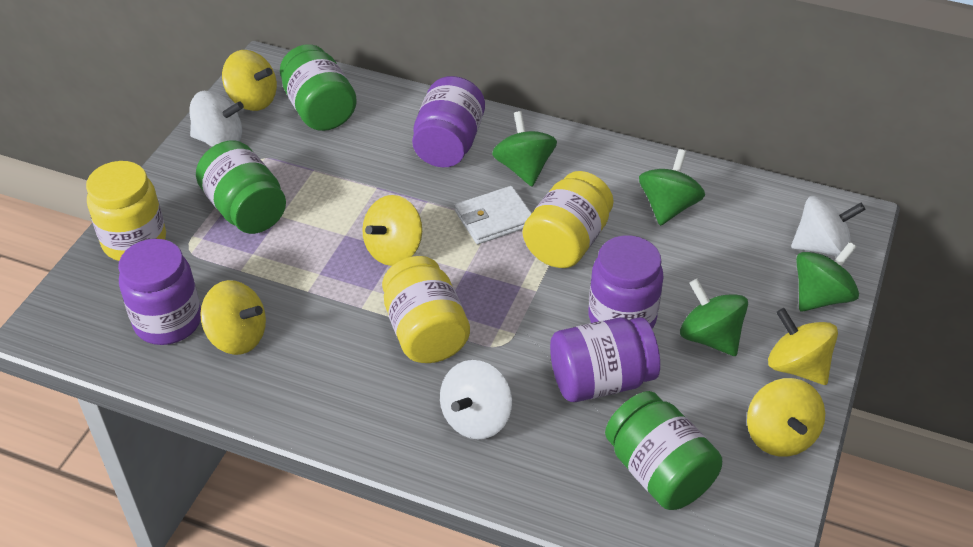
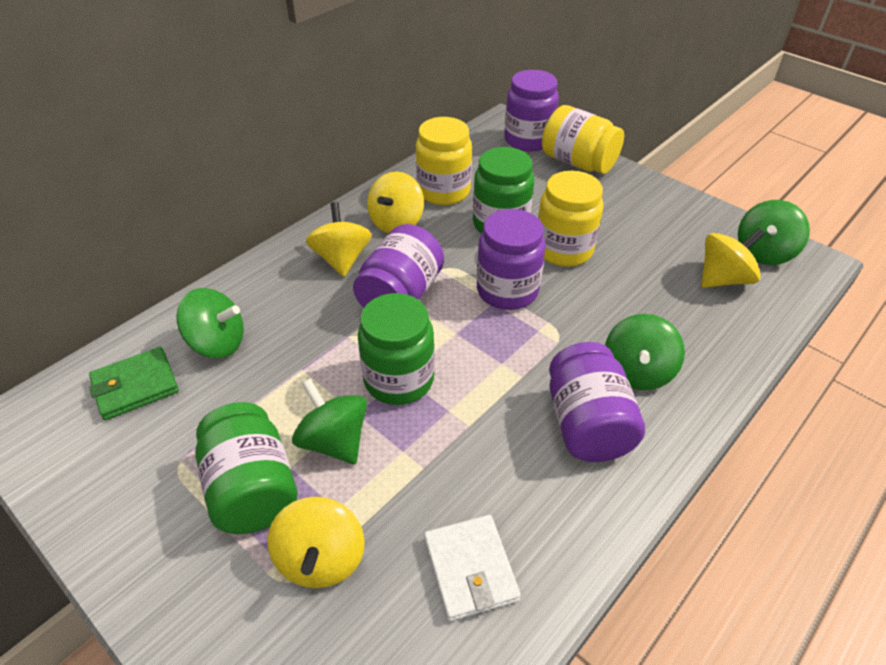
green wallet: none = 0 -> [89,347,179,420] = 1
white spinning top: [190,91,244,147] [440,360,512,439] [791,196,866,257] = 3 -> none = 0
yellow spinning top: [201,280,266,355] [222,50,277,111] [362,195,422,266] [747,378,825,457] [768,308,838,385] = 5 -> [267,497,365,588] [306,202,372,277] [367,171,424,233] [701,228,765,288] = 4

